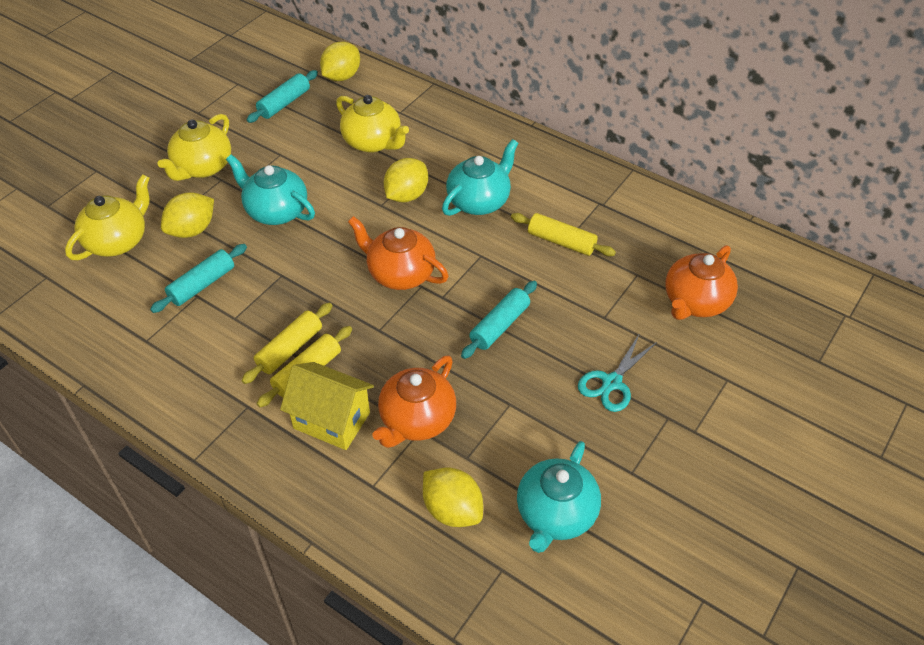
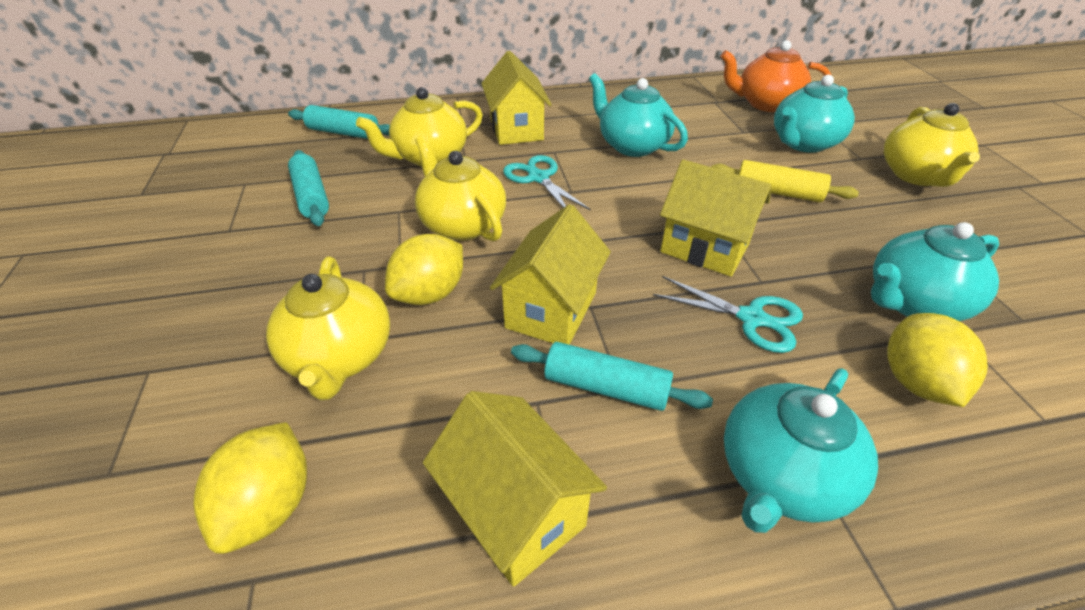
orange teapot: [348,216,449,290] [373,355,456,448] [665,245,738,320] = 3 -> [720,40,831,112] = 1
turquoise scissors: [578,333,657,412] = 1 -> [503,155,591,210] [653,276,803,353] = 2
turquoise teapot: [226,154,315,225] [442,139,518,216] [517,441,601,553] = 3 -> [589,73,688,157] [724,368,878,533] [774,75,855,153] [871,222,999,321] = 4
yellow house: [280,362,374,450] = 1 -> [423,391,607,587] [481,51,552,145] [490,204,611,345] [660,160,772,277] = 4
yellow lemon: [161,192,214,238] [320,42,360,81] [384,158,428,202] [423,467,483,527] = 4 -> [193,422,307,554] [385,234,463,305] [887,313,988,407] = 3
yellow rolling pin: [241,303,332,384] [257,326,352,407] [511,213,616,256] = 3 -> [712,160,859,202] = 1
yellow teapot: [65,174,150,260] [158,114,231,181] [336,95,409,153] = 3 -> [266,256,390,401] [356,87,483,167] [415,136,506,242] [884,103,980,187] = 4

